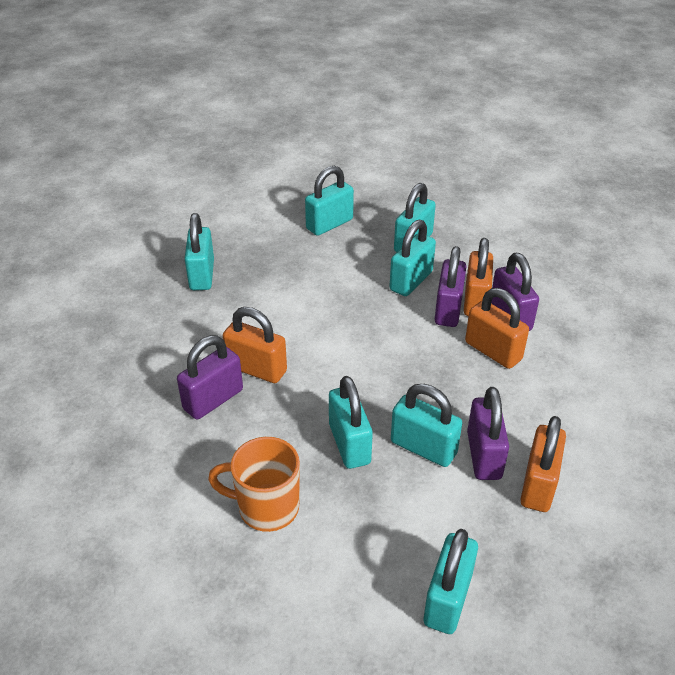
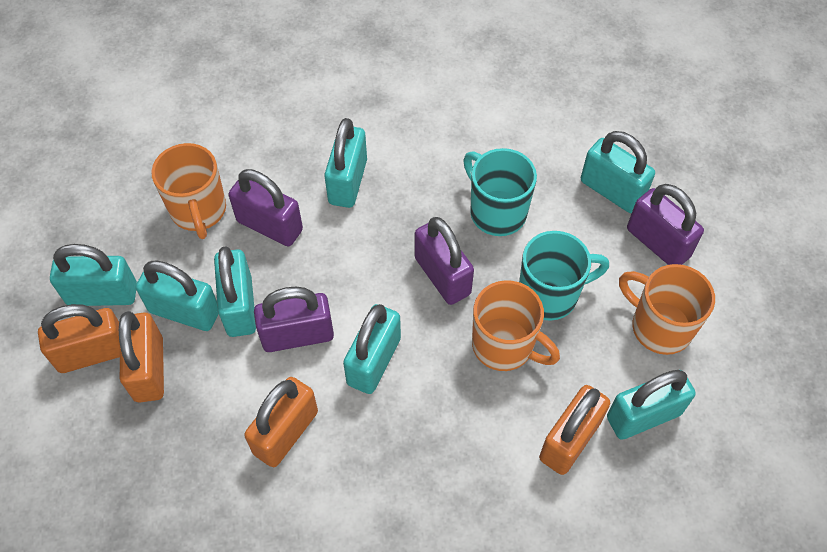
orange mug: [208,437,300,532] = 1 -> [151,143,226,239] [472,280,560,371] [619,264,715,355] = 3
turquoise mug: none = 0 -> [463,148,537,236] [519,231,609,321] = 2

